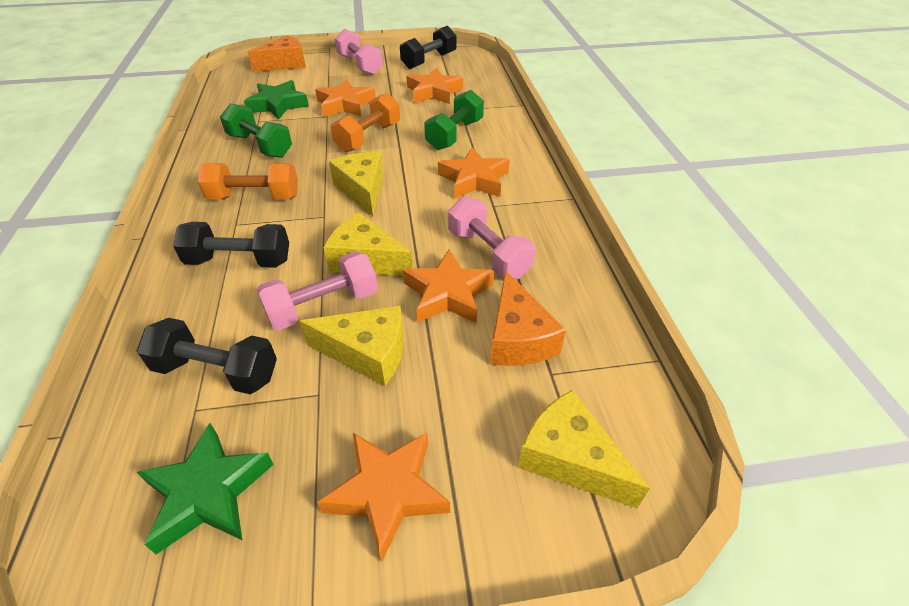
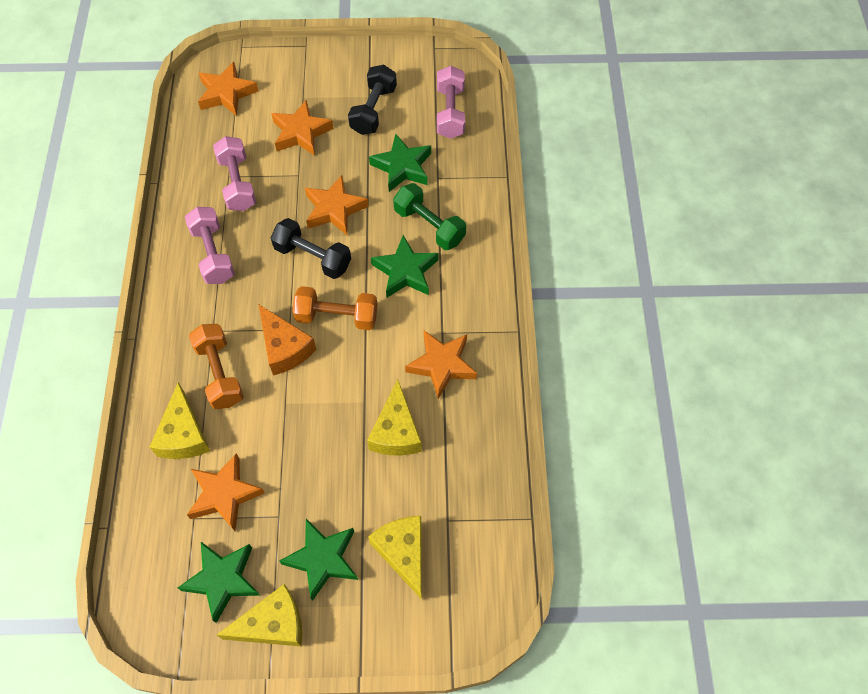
black dumbbell: [137,318,277,394] [173,222,289,268] [400,26,457,69] = 3 -> [271,218,351,279] [348,65,397,135] = 2
green dumbbell: [220,103,292,158] [424,90,484,150] = 2 -> [393,183,466,250] = 1
green star: [137,423,274,554] [244,80,309,120] = 2 -> [178,542,261,623] [279,519,358,601] [369,134,431,192] [371,235,438,298] = 4
orange cheese: [248,35,306,72] [490,270,566,366] = 2 -> [259,305,316,375] = 1

